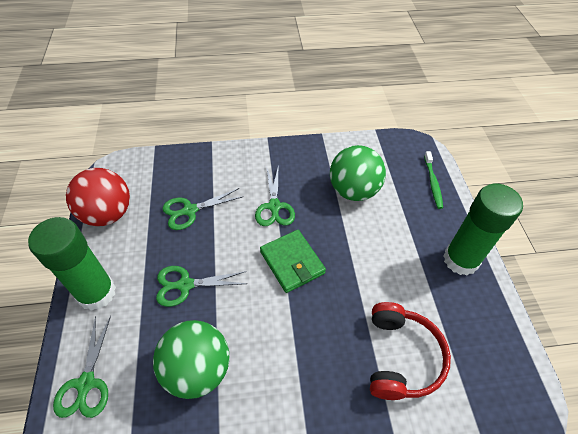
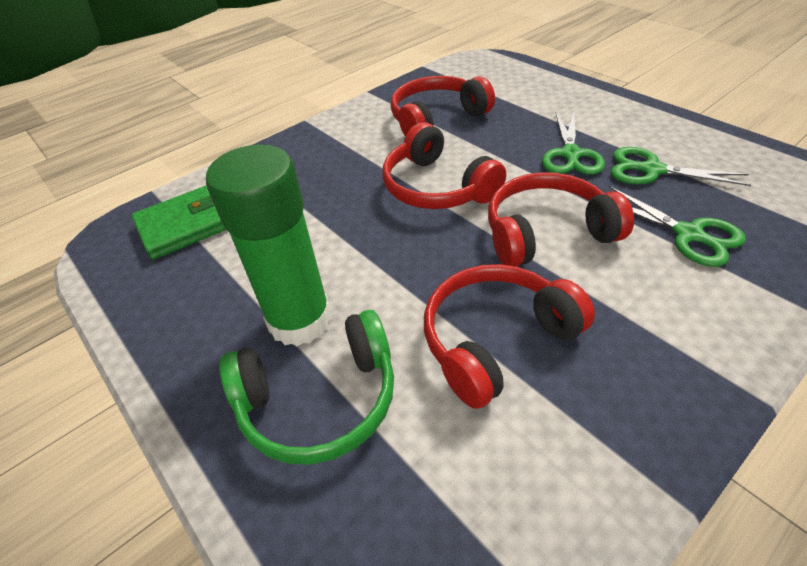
green ball: [153,320,230,399] [330,145,386,201] = 2 -> none = 0
green glue stick: [28,217,116,311] [443,184,523,275] = 2 -> [206,145,332,346] = 1
green headphones: none = 0 -> [219,310,394,465] = 1
green scissors: [53,316,111,418] [156,266,247,307] [163,188,244,230] [255,166,295,226] = 4 -> [542,112,605,175] [608,186,746,267] [611,147,751,186] = 3
green toothbrush: [424,151,443,209] = 1 -> none = 0
red ball: [66,168,130,226] = 1 -> none = 0
red headphones: [370,302,451,400] = 1 -> [383,122,506,209] [390,76,495,137] [424,264,595,409] [488,172,634,267] = 4

